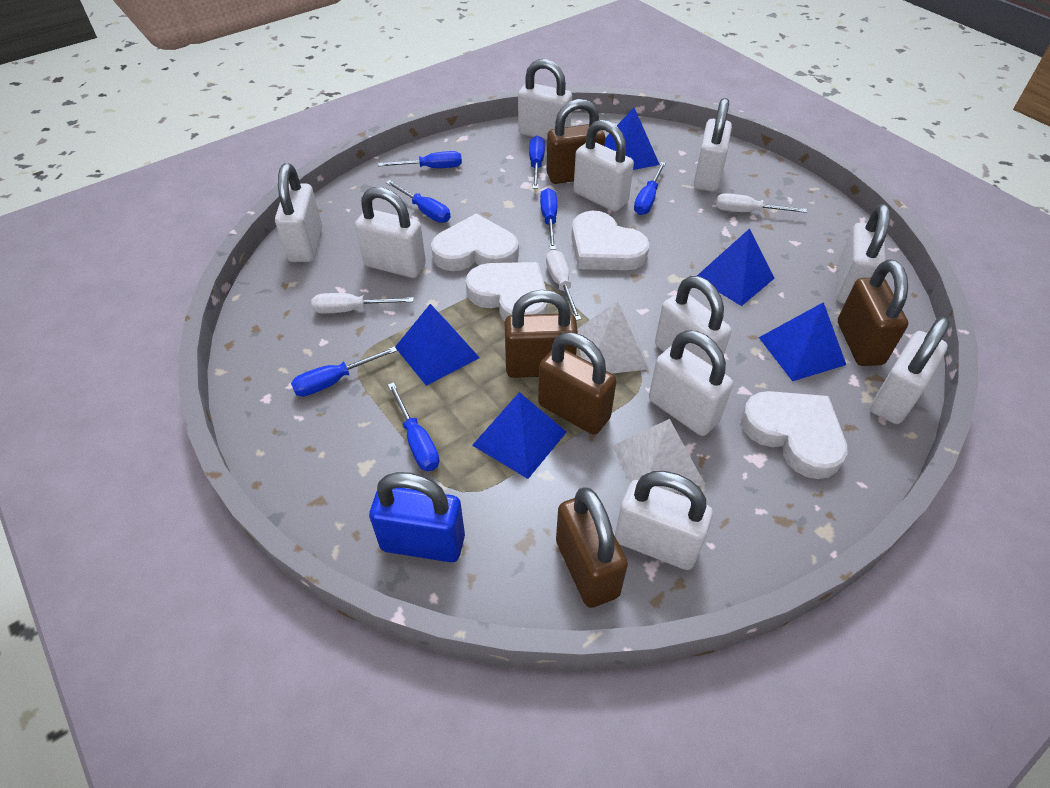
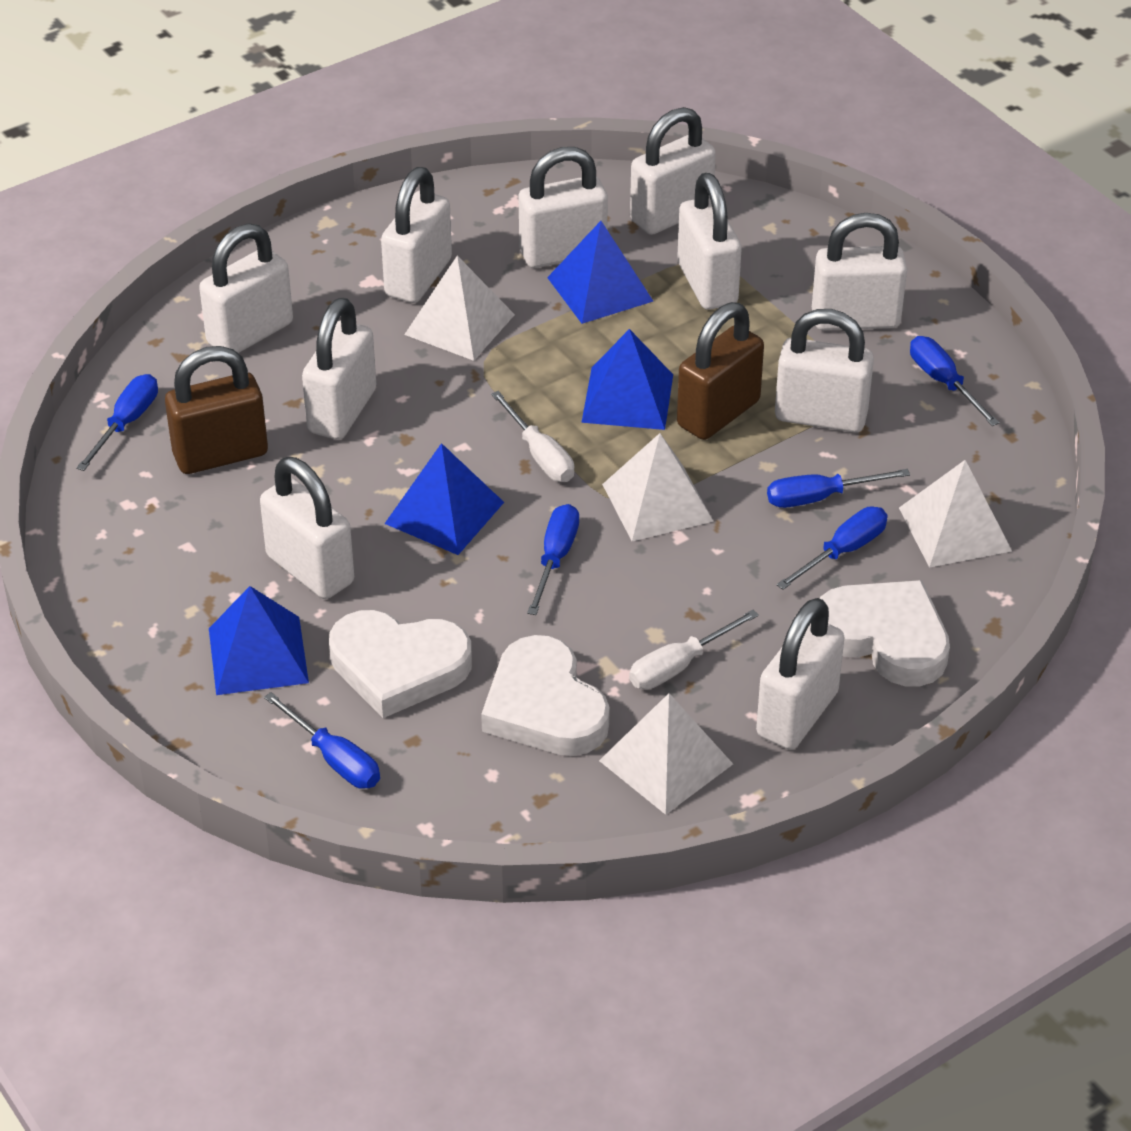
blue padlock: [369,472,465,562] = 1 -> none = 0
blue pyramid: [395,304,480,386] [472,392,567,479] [605,108,660,170] [697,228,775,306] [759,302,846,381] = 5 -> [209,586,309,695] [384,443,504,555] [547,221,653,324] [581,329,673,430] = 4
blue screwdriver: [291,346,397,397] [378,151,462,168] [386,180,451,223] [388,382,439,471] [529,136,545,189] [540,188,557,250] [634,162,666,215] = 7 -> [76,374,158,471] [264,692,380,789] [527,504,579,615] [767,469,910,508] [776,507,888,590] [910,336,1000,426] = 6
brown padlock: [505,290,578,378] [538,332,616,435] [546,99,605,184] [556,488,628,608] [838,259,908,366] = 5 -> [165,346,268,474] [677,302,764,440] = 2
white heart: [431,213,519,271] [466,262,548,321] [571,211,649,270] [741,391,848,479] = 4 -> [329,610,472,718] [481,635,610,756] [820,580,950,686] = 3
white pyramid: [577,301,648,374] [613,419,705,493] = 2 -> [404,256,515,361] [599,693,733,815] [602,433,714,541] [899,460,1012,568] = 4
white screwdriver: [312,293,414,314] [546,250,581,321] [716,193,807,213] = 3 -> [491,391,574,482] [629,610,759,689] = 2

